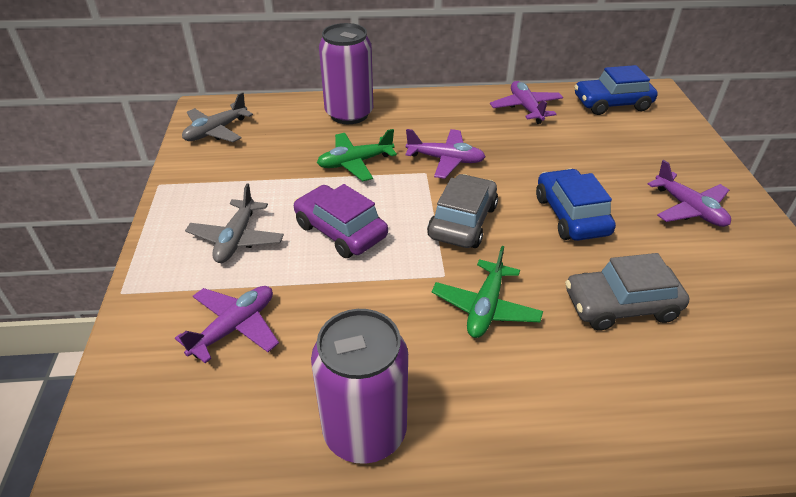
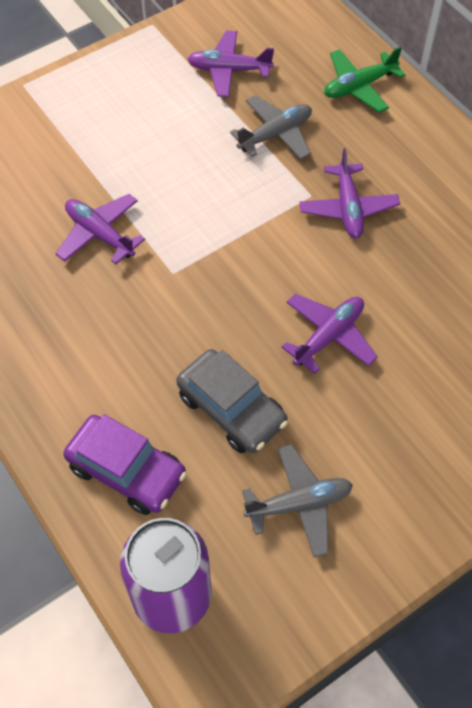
blue car: [536,169,616,241] [574,65,658,115] = 2 -> none = 0
green plane: [317,129,397,181] [432,246,543,338] = 2 -> [324,46,405,113] = 1
grey car: [427,174,498,248] [565,253,689,331] = 2 -> [176,349,288,453] = 1
purple can: [311,309,408,464] [319,23,373,124] = 2 -> [120,518,211,633] = 1

